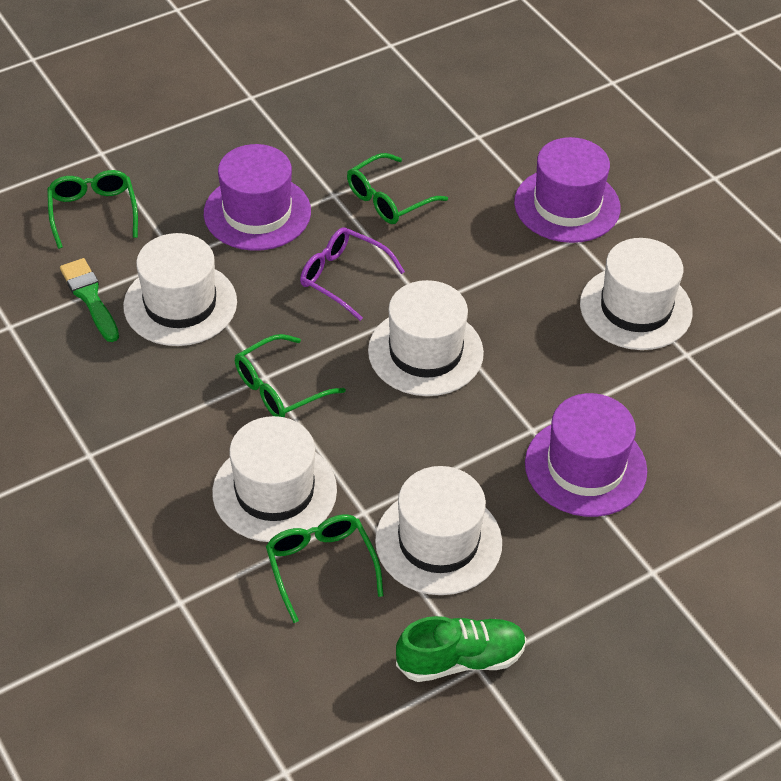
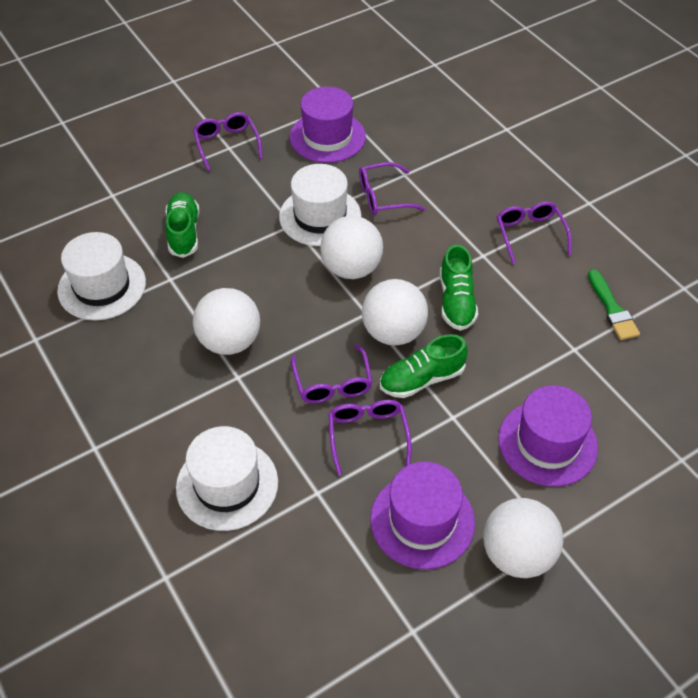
green glasses: [47,170,138,249] [235,334,346,418] [266,514,384,623] [347,153,448,224] = 4 -> none = 0
green shoe: [396,616,526,682] = 1 -> [165,192,199,258] [380,334,468,398] [440,244,478,331] = 3
purple glasses: [300,227,405,321] = 1 -> [193,112,263,171] [291,344,373,403] [328,400,412,475] [359,162,425,215] [497,201,572,264] = 5
white ball: none = 0 -> [193,288,260,355] [320,216,383,279] [362,279,428,345] [483,498,563,578] = 4
white hat: [123,233,237,346] [212,416,337,542] [368,280,484,396] [375,466,502,595] [580,238,693,350] = 5 -> [57,232,146,321] [176,426,278,531] [279,164,361,246] = 3

